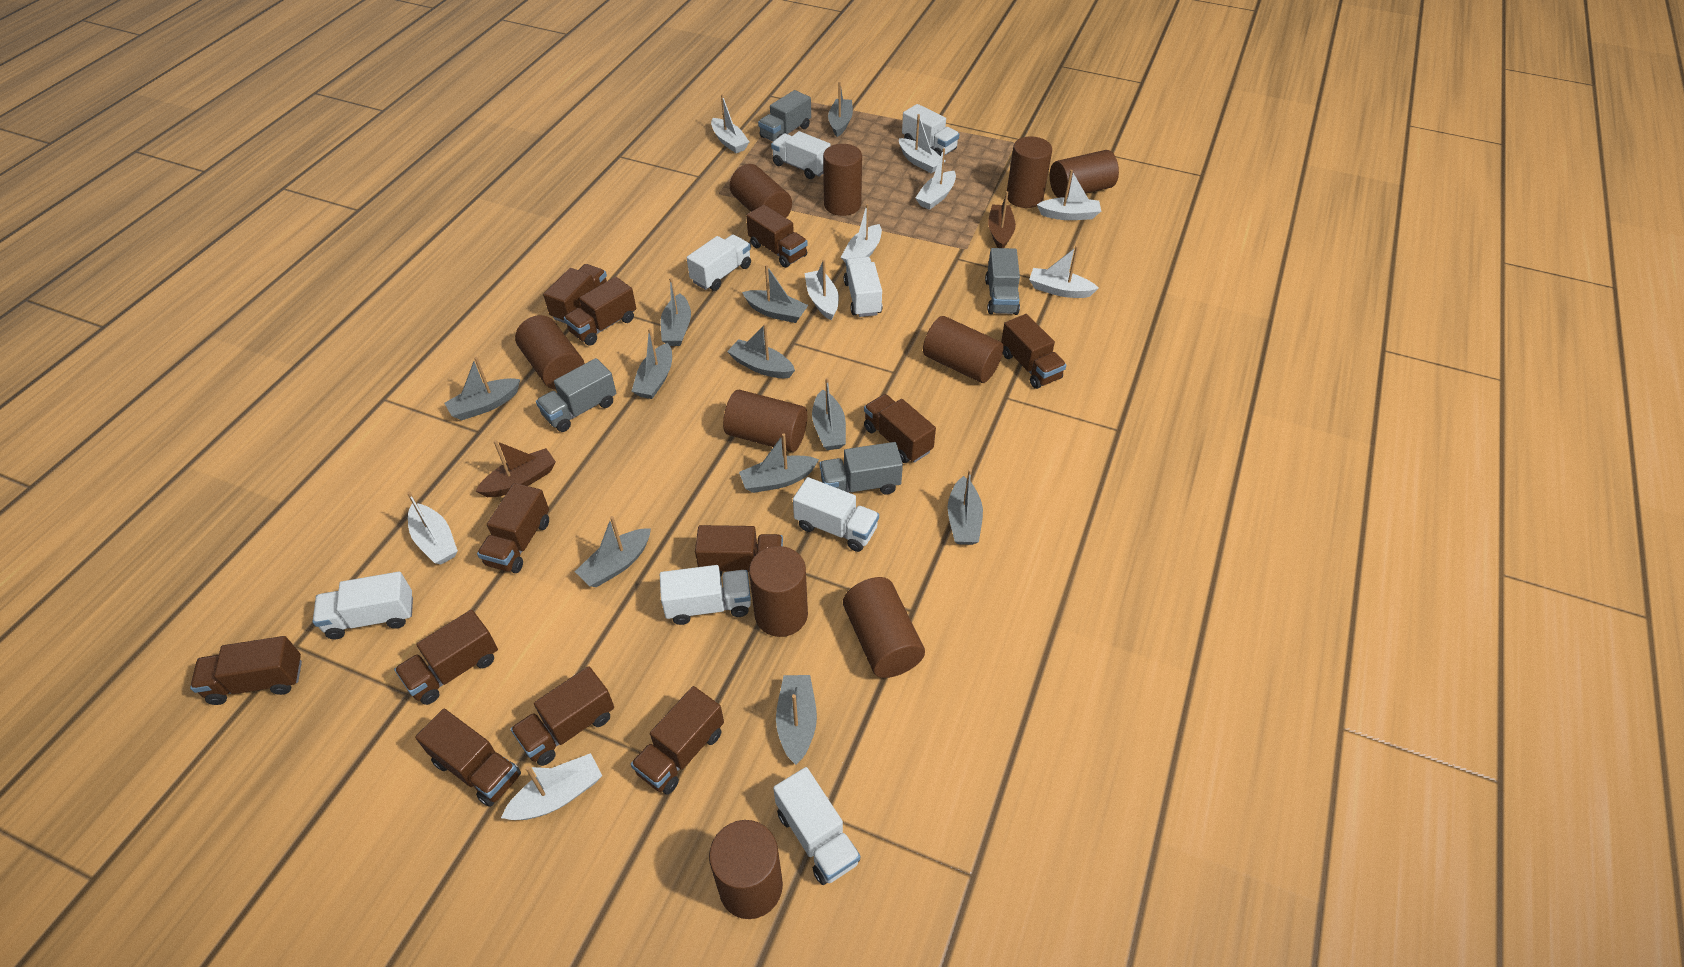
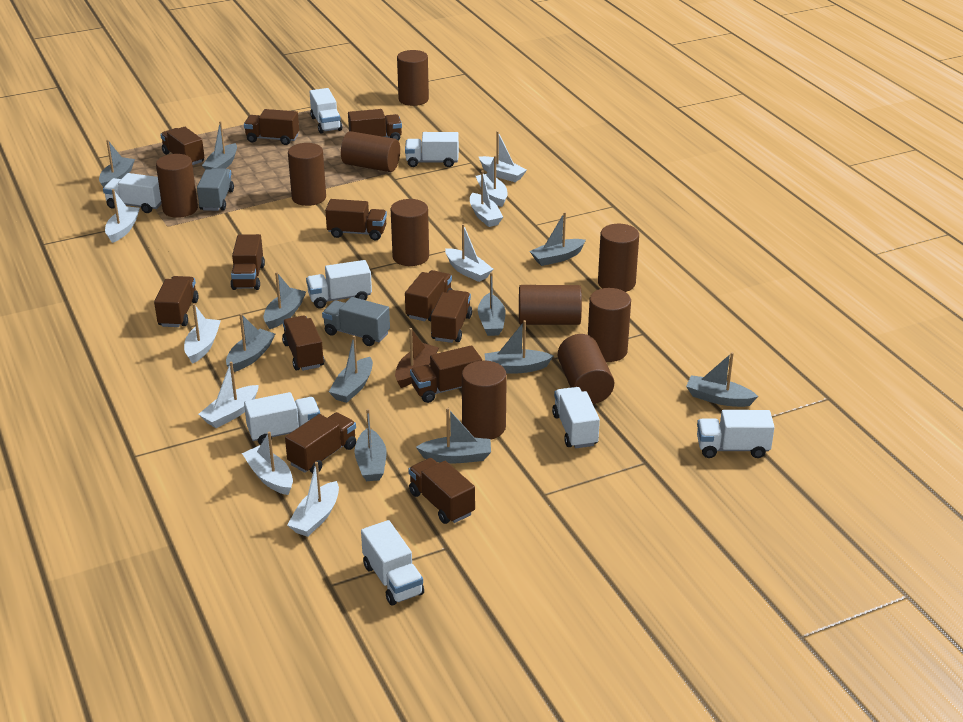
brown boat: [476,440,556,497] [988,191,1016,248] = 2 -> [395,328,439,388] = 1
grey truck: [536,358,616,432] [758,90,811,142] [819,442,903,495] [985,248,1020,315] = 4 -> [197,168,234,211] [322,297,390,346] = 2

